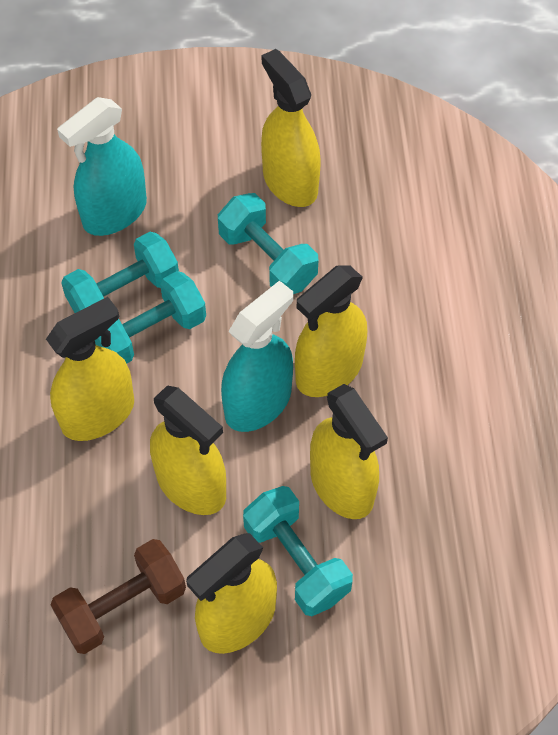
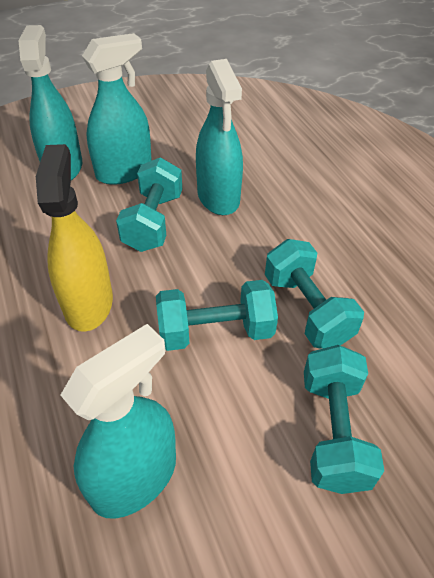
brown dumbbell: [50,539,186,654] = 1 -> none = 0
turquoise spray bottle: [57,97,147,236] [221,280,293,432] = 2 -> [18,25,82,180] [60,324,176,519] [82,33,152,185] [196,59,243,215] = 4
yellow spray bottle: [46,297,134,441] [150,386,226,515] [186,533,277,654] [261,49,321,207] [295,265,367,397] [310,384,388,519] = 6 -> [36,144,113,332] = 1

